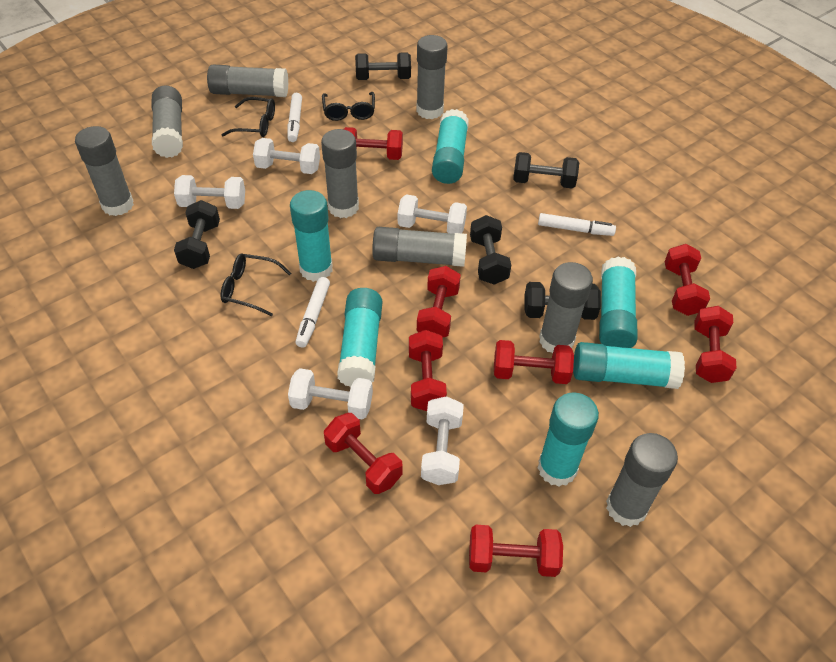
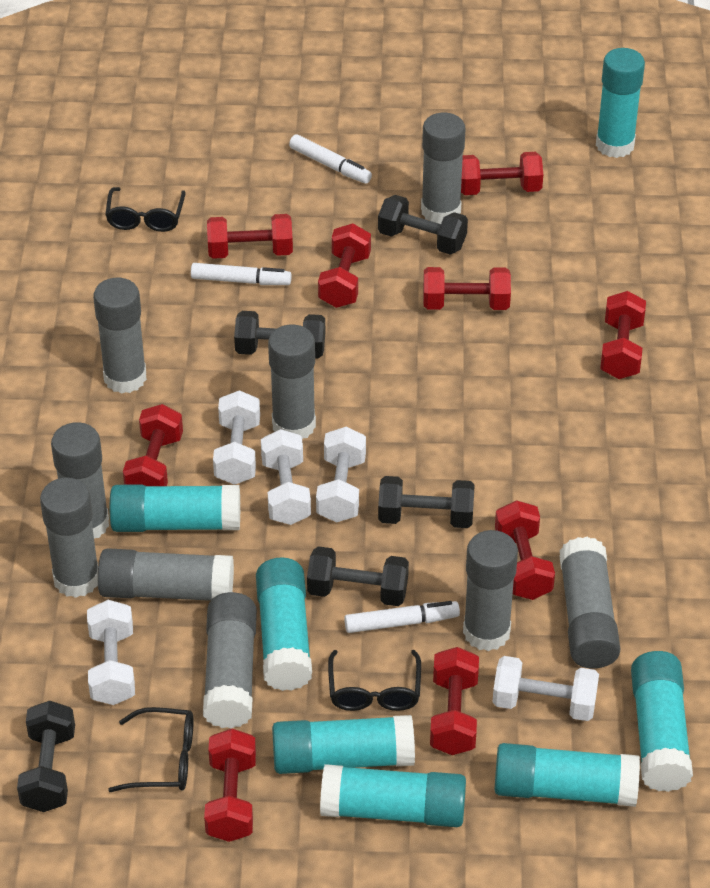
grey glue stick: [75,126,134,216] [152,85,183,158] [207,65,289,97] [321,129,359,218] [372,227,467,267] [416,35,448,119] [539,262,593,353] [606,433,678,527] = 8 -> [40,477,98,598] [51,422,109,538] [93,278,147,394] [98,548,234,601] [203,592,257,729] [268,324,316,439] [421,113,465,224] [463,530,518,651] [559,537,620,669] = 9
red dumbbell: [324,413,403,494] [344,127,403,160] [409,330,447,411] [417,266,461,338] [469,525,563,577] [494,340,574,384] [665,244,710,316] [694,306,737,383] = 8 -> [123,404,183,486] [204,729,256,842] [207,214,293,259] [318,223,371,308] [423,267,511,310] [430,647,479,755] [461,152,543,195] [495,500,555,600] [600,291,646,379] = 9
turquoise glue stick: [290,190,333,282] [337,288,382,387] [432,109,469,184] [538,392,599,486] [573,342,685,389] [599,257,638,348] = 6 -> [110,485,240,532] [256,558,312,691] [272,715,415,774] [320,764,466,827] [494,743,640,807] [596,48,645,158] [631,651,693,792] = 7

